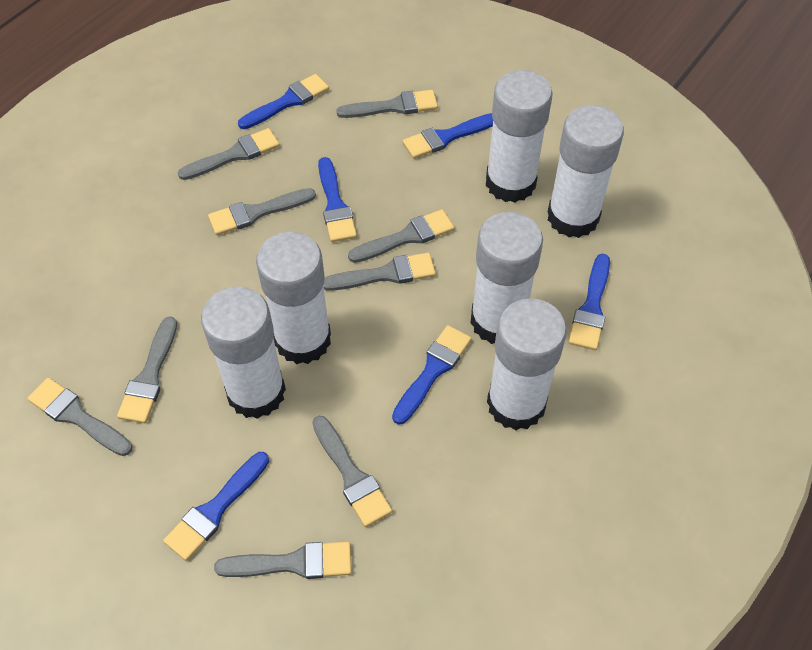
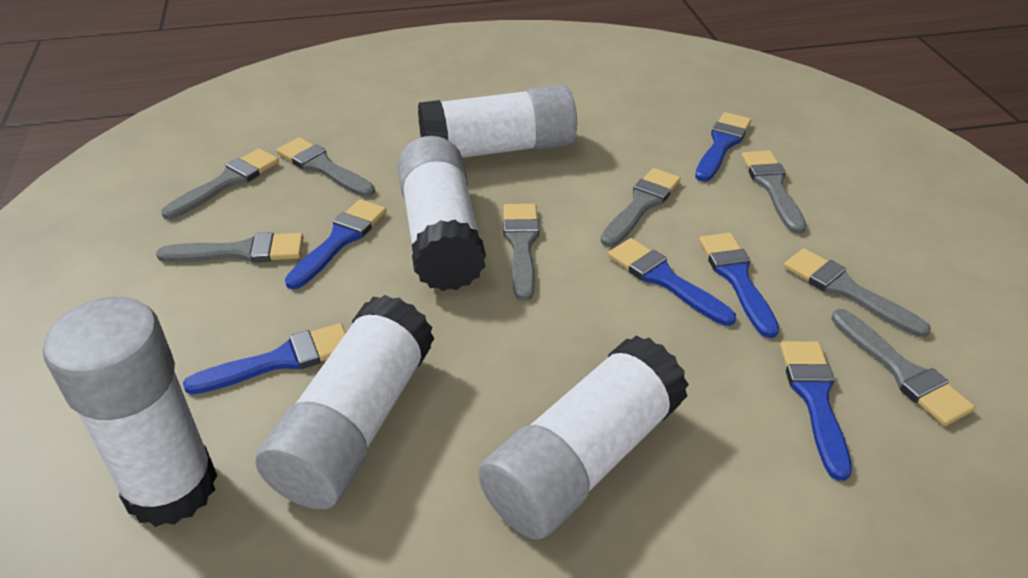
grey brush: [27,378,132,456] [117,316,177,423] [178,128,280,180] [208,188,316,235] [214,542,352,579] [312,416,392,527] [323,252,436,291] [336,90,438,118] [348,209,455,263] = 9 -> [156,232,303,263] [161,148,279,219] [277,137,375,197] [503,204,539,301] [601,168,681,247] [742,150,806,234] [784,248,931,337] [831,309,975,426] = 8
white glue stick: [201,286,286,419] [256,232,331,364] [470,212,543,344] [486,70,553,203] [487,298,567,430] [548,105,624,238] = 6 -> [43,297,217,527] [256,295,434,509] [397,136,486,291] [418,85,577,158] [479,335,689,540] = 5

